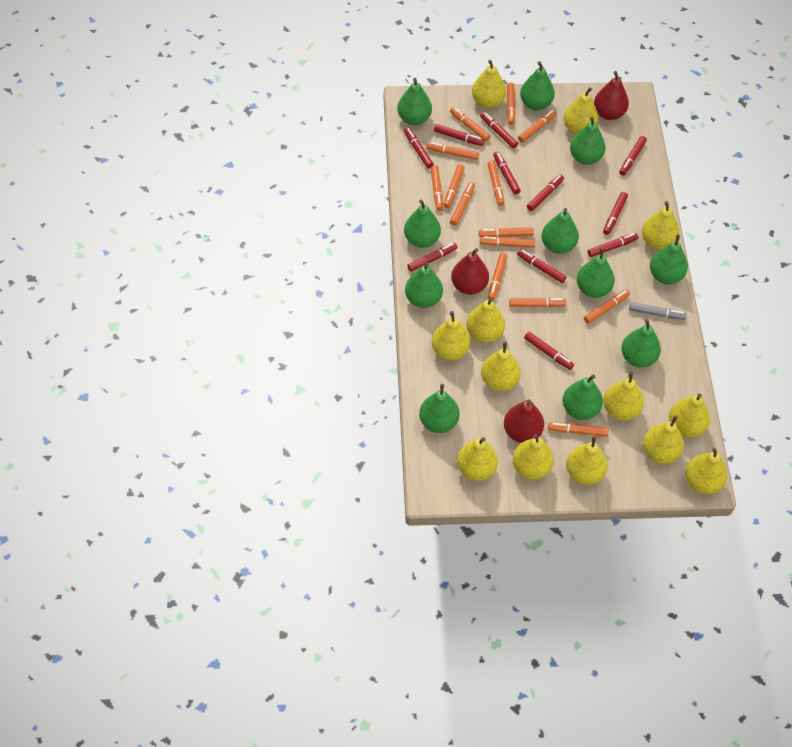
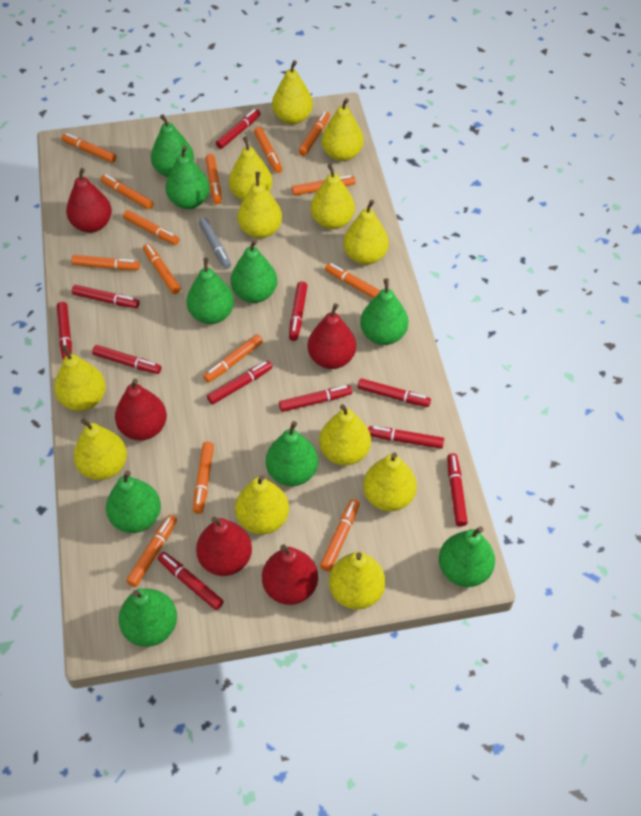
green pear: [397,78,432,125] [404,200,441,248] [405,263,443,308] [419,384,460,433] [520,61,555,110] [542,208,579,254] [563,375,603,420] [570,117,606,165] [577,248,615,298] [621,319,661,368] [650,234,688,284] = 11 -> [106,470,161,533] [118,588,177,647] [151,115,194,177] [166,146,210,209] [186,257,234,324] [231,239,277,303] [266,421,318,486] [360,278,408,345] [439,526,495,587] = 9
red pear: [451,248,489,295] [504,399,544,443] [594,71,629,120] = 3 -> [66,168,112,233] [115,379,167,440] [196,517,252,576] [262,544,318,605] [307,303,356,369] = 5
yellow pear: [432,311,471,360] [457,437,498,481] [466,298,505,343] [472,60,506,108] [481,342,521,391] [512,434,554,480] [564,87,599,135] [566,436,608,485] [603,372,644,421] [642,201,679,250] [643,416,684,464] [669,394,710,437] [685,448,727,494] = 13 -> [54,345,106,411] [73,418,127,480] [229,137,272,201] [235,475,289,534] [237,172,282,238] [272,60,313,124] [311,164,355,229] [319,404,371,465] [321,98,364,161] [329,552,385,609] [343,200,389,265] [363,452,417,511] = 12

